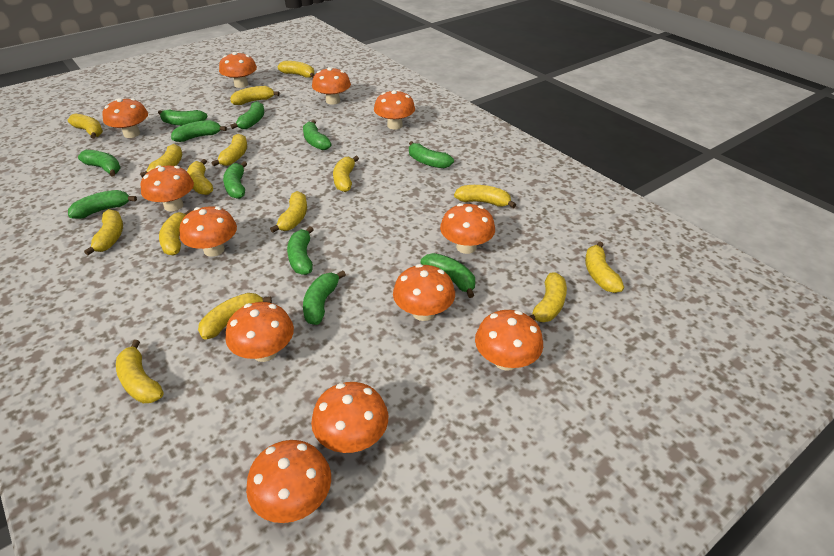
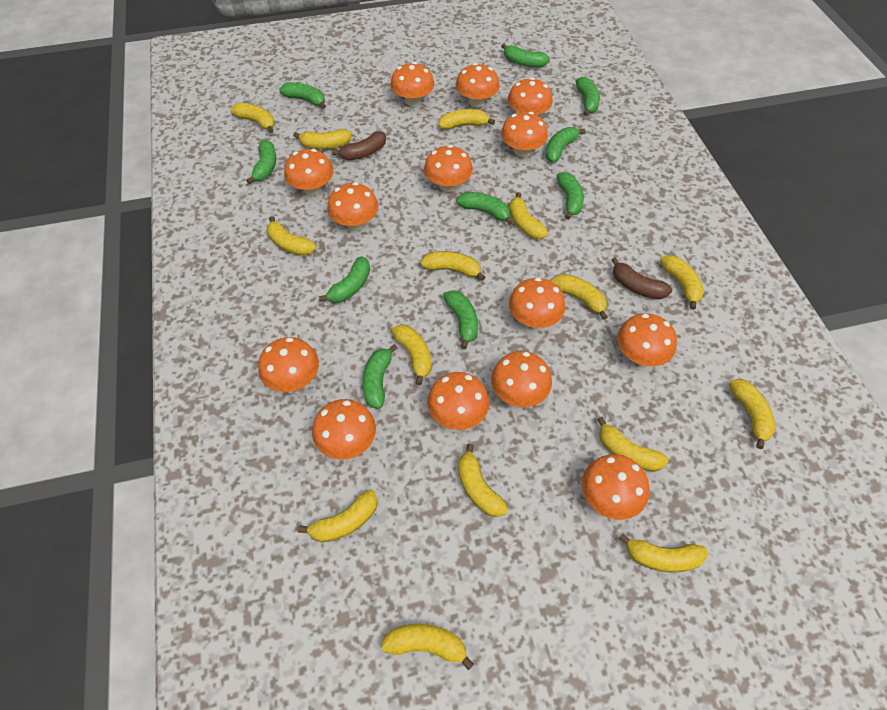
brown banana: none = 0 -> [332,131,386,160] [611,257,672,299] = 2
green banana: [68,190,137,219] [78,150,121,177] [158,109,208,126] [171,120,227,142] [223,161,247,199] [231,101,264,129] [287,226,314,275] [303,120,332,150] [303,271,346,325] [409,141,454,168] [421,253,475,298] = 11 -> [246,140,276,184] [279,82,326,109] [319,256,370,303] [362,344,397,409] [443,290,478,349] [456,192,513,225] [501,44,550,67] [545,127,585,163] [556,172,584,220] [576,77,600,116] = 10
orange mushroom: [102,98,148,138] [141,165,194,211] [179,206,237,257] [219,52,257,88] [225,302,294,362] [246,440,331,523] [311,382,388,453] [312,67,351,105] [374,90,415,129] [393,264,455,321] [440,203,495,254] [475,310,543,371] = 12 -> [258,337,319,392] [284,149,333,195] [312,399,376,460] [327,182,378,230] [390,62,434,106] [424,145,473,192] [427,372,489,430] [456,63,500,107] [491,351,552,407] [501,112,548,157] [508,77,553,114] [509,277,565,328] [582,454,649,520] [617,313,677,366] = 14

